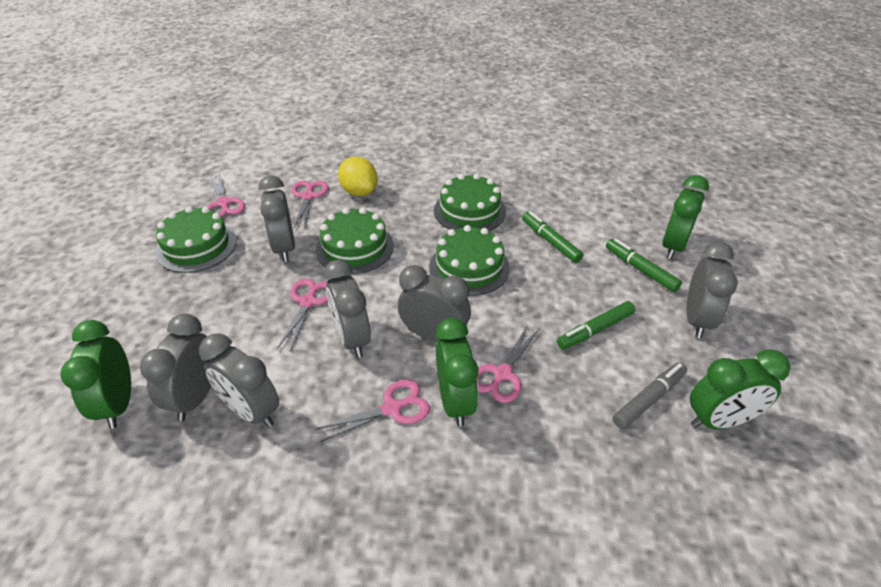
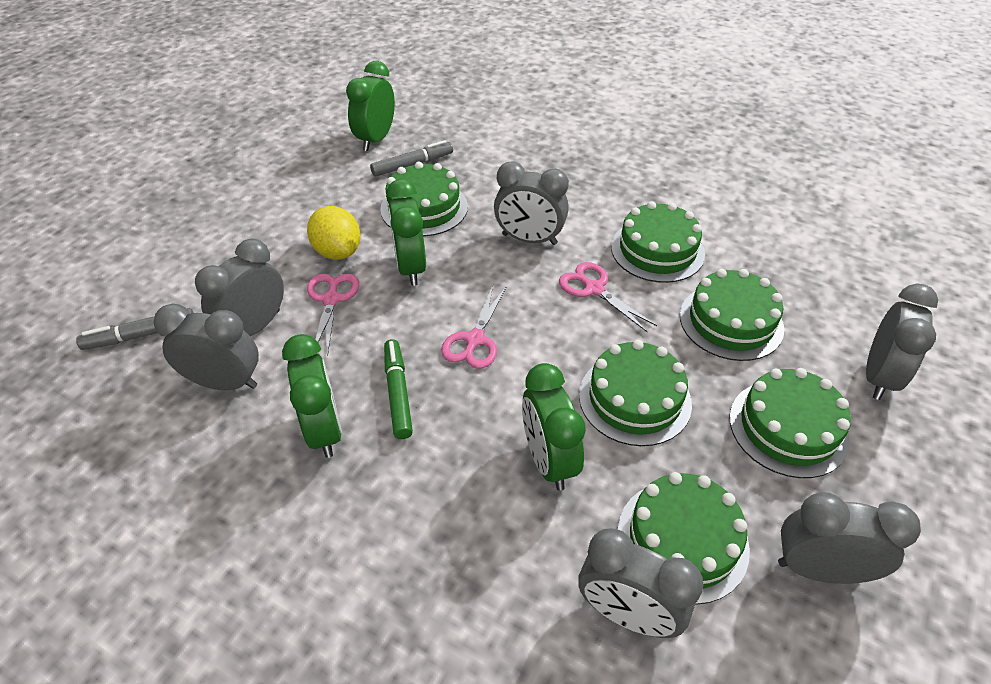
green cake: [156,206,237,273] [316,208,394,274] [429,225,510,296] [434,174,506,231] = 4 -> [380,162,468,236] [579,340,692,446] [611,201,705,283] [618,472,750,605] [680,269,784,361] [729,368,851,478] = 6
green marker: [522,211,583,263] [557,301,635,350] [606,239,682,292] = 3 -> [384,339,413,439] = 1
grey marker: [613,362,687,429] = 1 -> [76,308,194,350] [370,140,453,177] = 2
pink scissors: [207,173,245,217] [277,279,328,351] [292,181,329,227] [315,380,430,442] [477,325,540,403] = 5 -> [307,274,359,356] [441,285,506,369] [559,262,657,332] = 3

